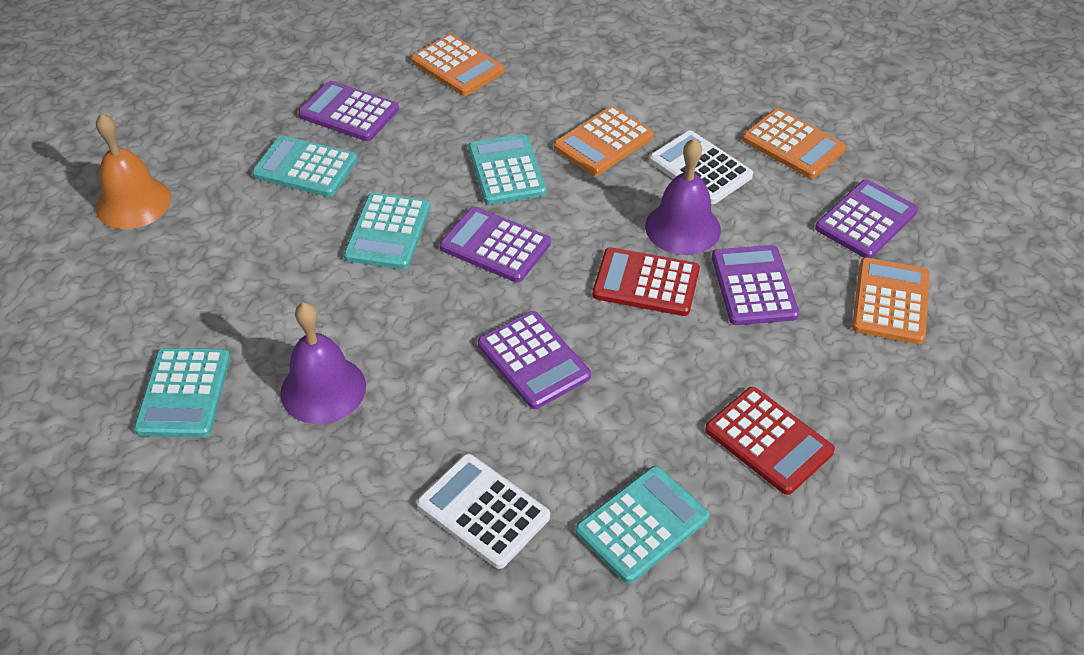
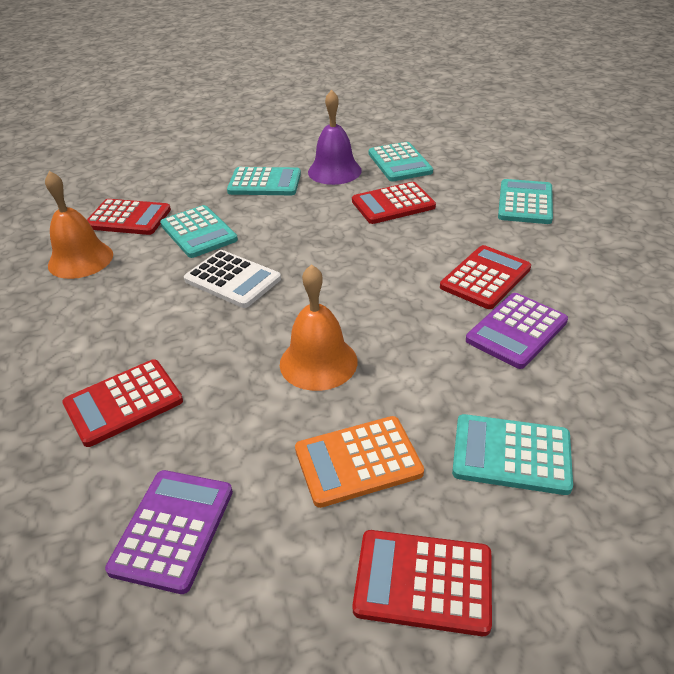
orange bell: [96,113,172,229] = 1 -> [45,171,113,279] [280,264,357,391] = 2
orange calculator: [411,34,504,96] [554,106,654,176] [742,109,846,179] [852,258,930,344] = 4 -> [295,416,424,508] = 1
purple bell: [280,302,366,424] [645,138,721,255] = 2 -> [308,90,362,185] = 1
purple calculator: [298,81,399,141] [440,207,551,283] [478,311,591,409] [712,245,799,325] [815,179,918,258] = 5 -> [105,470,233,594] [466,293,568,369] = 2
red calculator: [592,247,700,316] [705,387,835,495] = 2 -> [62,360,183,447] [87,199,171,235] [352,182,436,224] [352,530,492,636] [440,245,531,309] = 5
white calculator: [417,454,550,569] [649,131,753,204] = 2 -> [184,250,281,308] = 1

